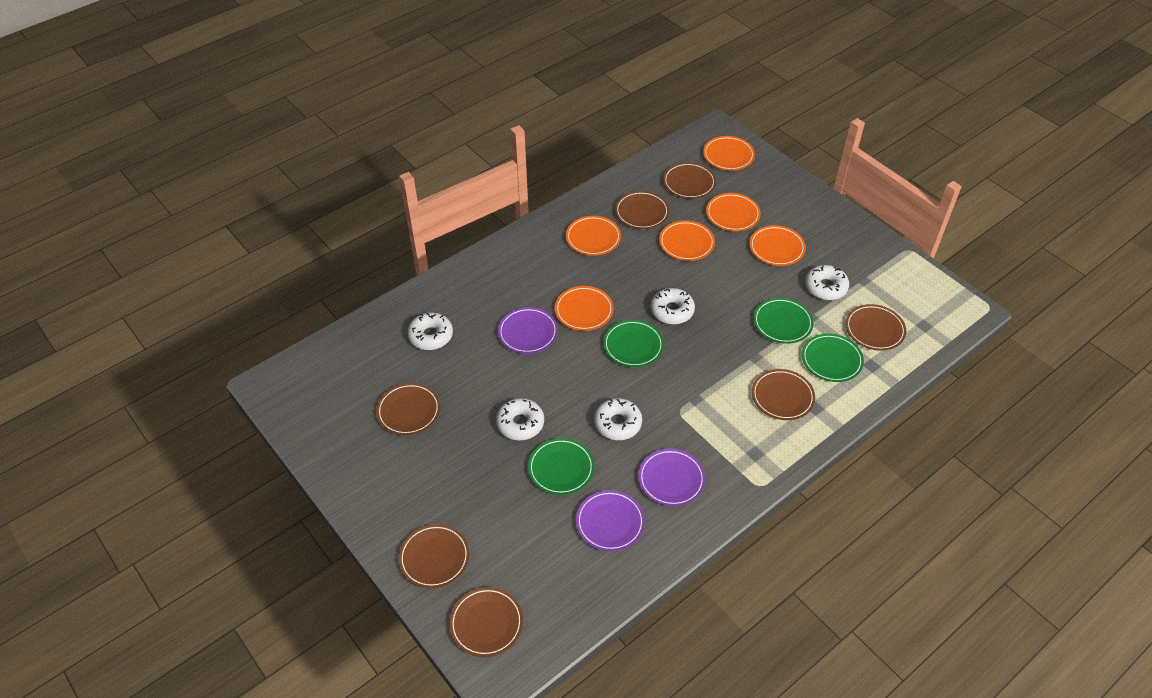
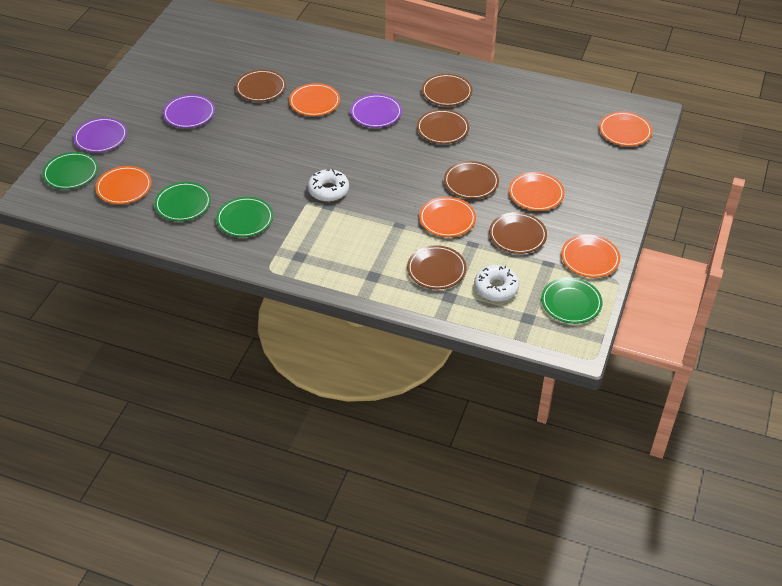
brown plate: [376,383,440,435] [399,524,469,588] [449,587,523,657] [615,191,669,229] [663,162,716,199] [752,369,815,420] [845,304,906,351] = 7 -> [235,70,286,102] [407,245,466,289] [417,109,469,144] [422,74,473,106] [444,161,499,199] [489,212,547,254] = 6
white donut: [407,313,453,350] [496,398,544,440] [594,398,642,440] [651,288,695,324] [805,265,849,300] = 5 -> [308,169,349,202] [474,265,520,302] = 2

